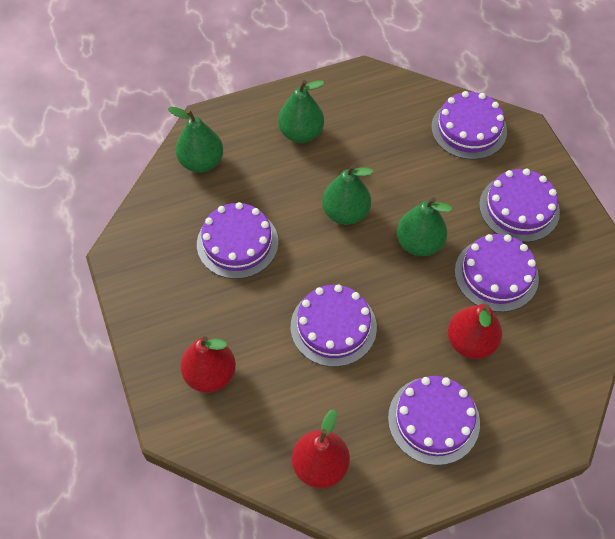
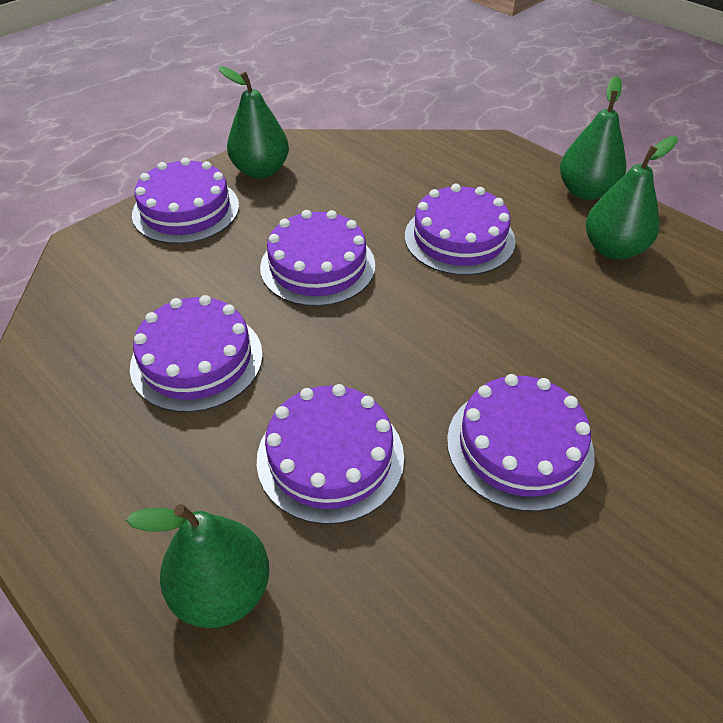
red pear: [180,336,236,393] [292,409,350,488] [448,304,502,359] = 3 -> none = 0

